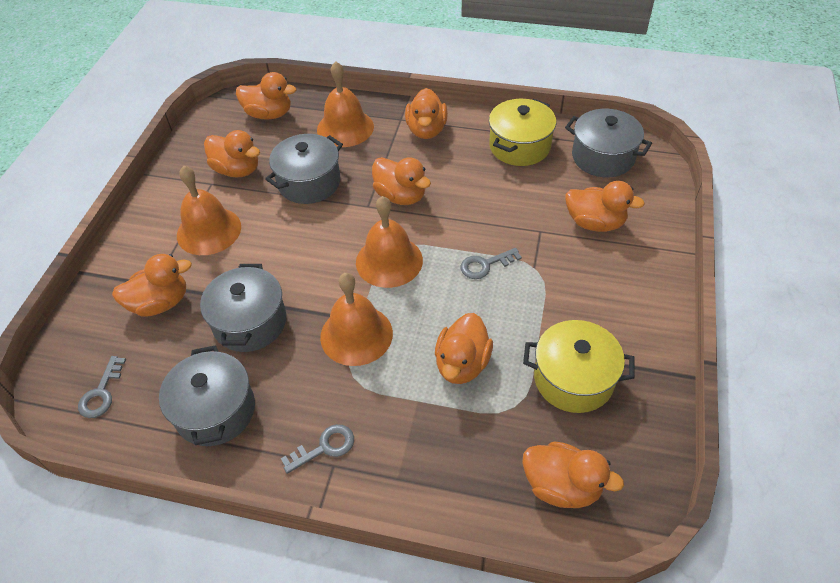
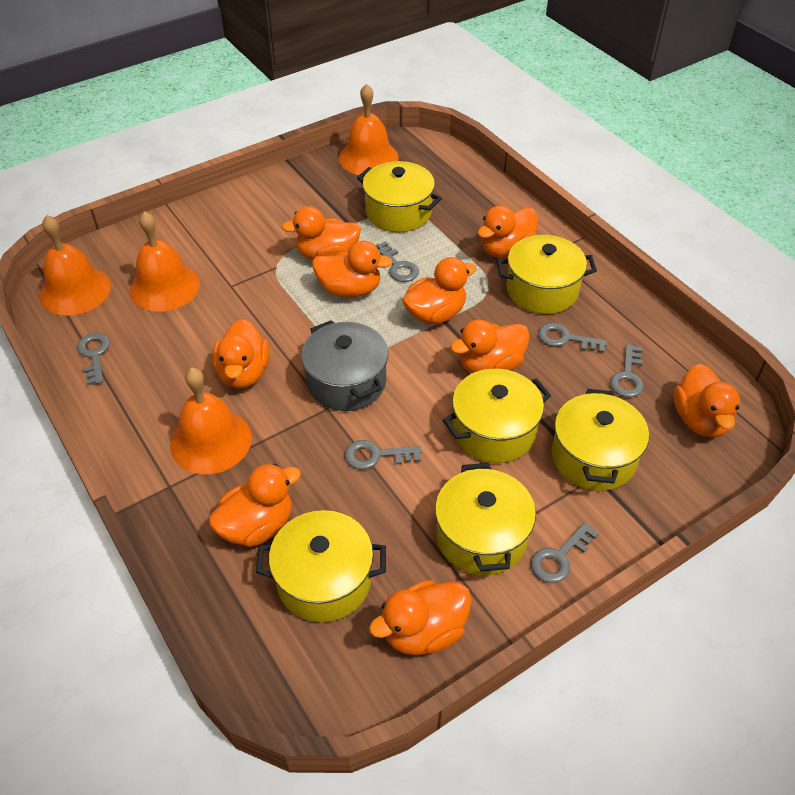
grey key: [78,356,126,418] [281,424,354,474] [460,248,522,279] = 3 -> [77,333,110,385] [345,440,422,470] [376,241,419,282] [531,522,599,583] [538,323,607,353] [610,344,644,398] = 6
grey pot: [159,345,255,446] [200,264,286,352] [265,134,343,204] [565,109,652,177] = 4 -> [301,320,388,411] = 1
orange duck: [112,254,192,317] [204,130,260,178] [236,72,296,120] [372,157,431,205] [405,88,448,139] [435,313,493,384] [522,441,624,508] [566,181,645,232] = 8 -> [209,463,301,547] [212,319,269,389] [282,206,361,261] [312,241,393,298] [369,580,472,655] [402,257,476,325] [450,320,530,373] [478,206,538,258] [674,364,740,438] = 9
yellow pot: [489,99,556,166] [523,320,634,413] = 2 -> [256,510,386,622] [357,161,442,232] [435,463,536,575] [443,369,551,463] [497,235,597,314] [552,389,649,491] = 6

